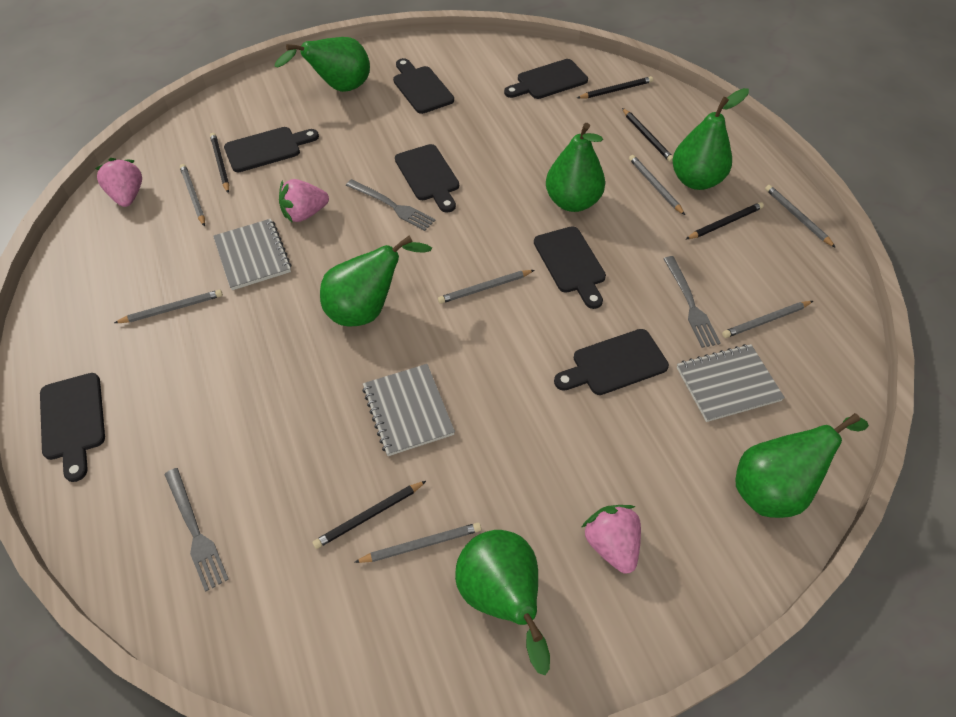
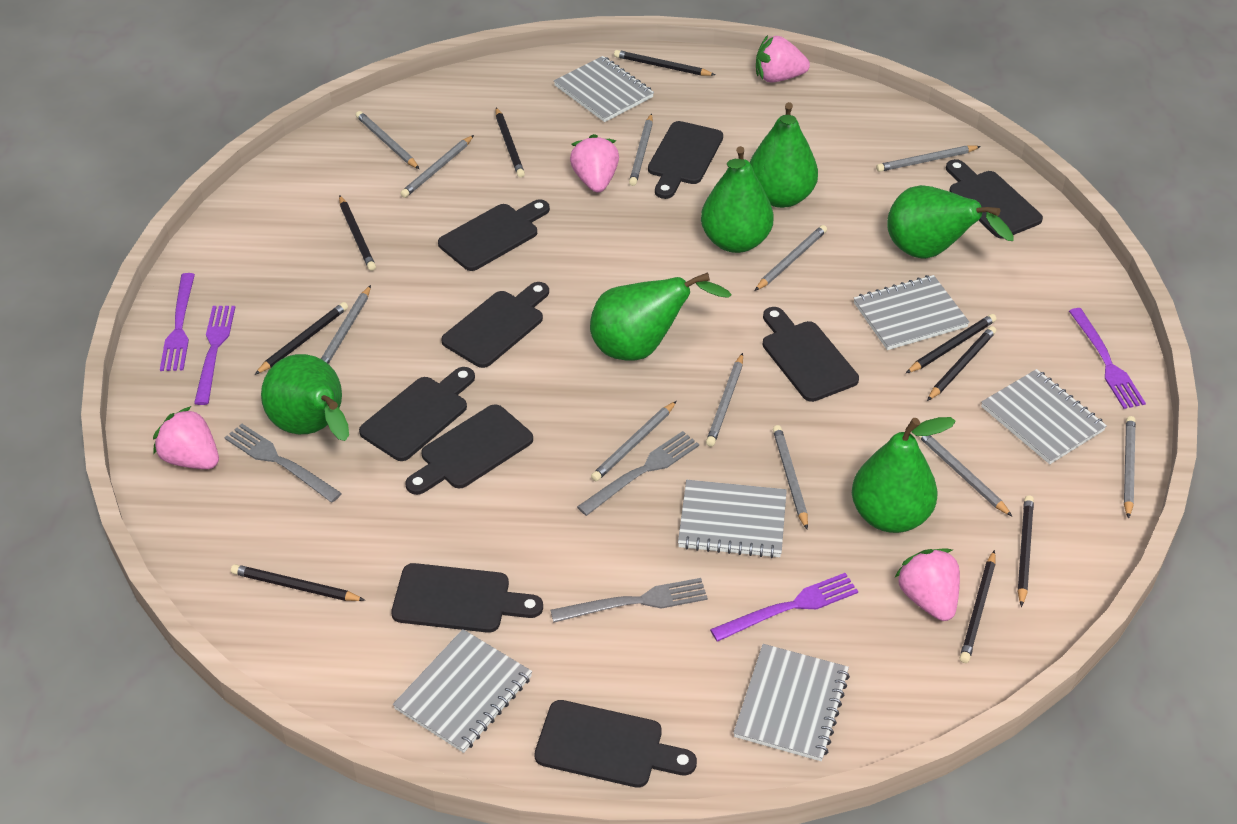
black cutting board: [40,373,105,482] [224,127,319,172] [393,58,454,114] [395,144,459,213] [504,59,588,99] [534,226,606,309] [554,329,669,395] = 7 -> [359,367,475,461] [391,563,543,633] [405,404,533,495] [438,199,550,271] [441,282,549,368] [534,700,697,788] [648,121,723,199] [763,307,859,402] [946,159,1043,239] = 9
black pencil: [210,133,230,193] [313,481,426,549] [577,76,653,99] [622,108,673,162] [686,202,764,239] = 5 -> [231,564,365,601] [255,302,348,375] [339,195,376,271] [496,107,525,177] [614,50,715,76] [906,314,996,373] [927,326,996,401] [960,550,995,663] [1018,495,1034,607] = 9
grey notebook: [213,219,292,290] [362,364,455,456] [677,344,785,422] = 3 -> [393,629,532,753] [554,56,654,122] [678,480,787,558] [733,644,850,761] [854,275,970,350] [981,369,1107,464] = 6
grey pencil: [114,290,223,323] [180,164,205,227] [354,523,481,563] [438,270,534,304] [629,155,685,215] [722,301,813,338] [765,185,836,248] = 7 -> [321,285,371,364] [356,111,419,169] [400,135,474,198] [591,401,677,481] [629,113,653,186] [706,353,743,447] [755,225,827,291] [773,425,808,530] [876,146,981,172] [918,435,1013,517] [1124,416,1136,519] = 11
pink strawberry: [95,158,142,207] [279,179,329,222] [581,505,641,574] = 3 -> [153,406,219,469] [570,134,619,192] [756,35,810,82] [894,548,960,621] = 4
purple fork: none = 0 -> [160,273,195,371] [194,306,235,405] [710,573,858,642] [1069,308,1146,409] = 4

